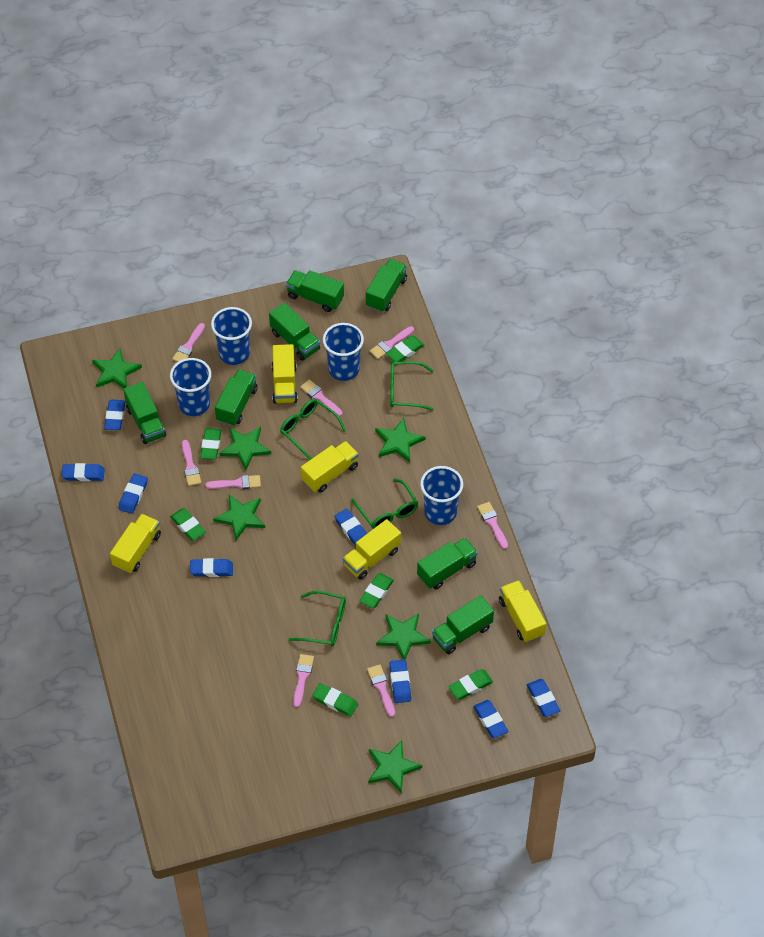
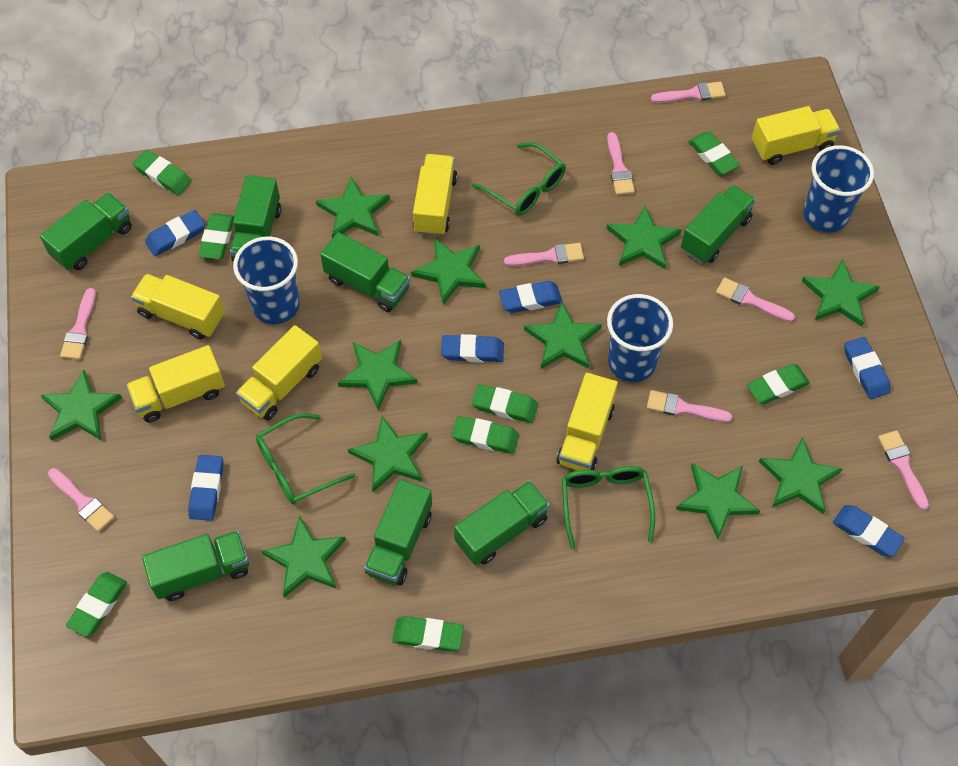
blue cup: [170,358,211,416] [211,307,252,365] [323,323,364,381] [420,466,463,525] = 4 -> [233,236,300,324] [607,294,673,382] [803,145,874,233] = 3
blue eraser: [62,463,105,481] [104,400,125,430] [118,473,148,514] [190,558,233,577] [334,509,367,546] [389,660,411,703] [473,700,509,738] [527,679,560,717] = 8 -> [145,210,205,256] [188,455,223,521] [441,334,504,362] [499,281,562,313] [833,505,905,557] [844,337,891,399] = 6
green eraser: [170,508,206,541] [200,428,222,460] [312,683,358,717] [359,573,394,608] [386,335,424,362] [448,669,493,700] = 6 -> [66,572,127,637] [133,150,191,195] [198,213,235,260] [392,616,464,652] [452,416,519,454] [472,384,538,423] [688,132,740,175] [747,364,810,404] = 8
green glasses: [280,399,346,460] [288,591,346,646] [351,478,418,529] [390,361,434,411] = 4 -> [256,413,355,505] [472,142,566,215] [562,466,655,549] = 3
green star: [92,348,142,388] [213,495,265,540] [220,427,271,470] [368,740,422,793] [375,418,425,462] [376,613,431,660] = 6 -> [41,370,122,441] [261,516,346,598] [316,177,390,238] [338,340,417,411] [348,416,428,492] [411,238,486,305] [524,301,602,369] [606,206,682,269] [676,463,760,539] [759,437,842,514] [802,259,880,327] = 11
yellow truck: [110,514,161,574] [272,344,298,404] [301,441,359,493] [343,519,401,580] [499,580,546,642] = 5 -> [126,345,225,423] [131,274,225,340] [236,325,322,420] [413,154,457,236] [556,373,618,471] [752,106,840,165] = 6

